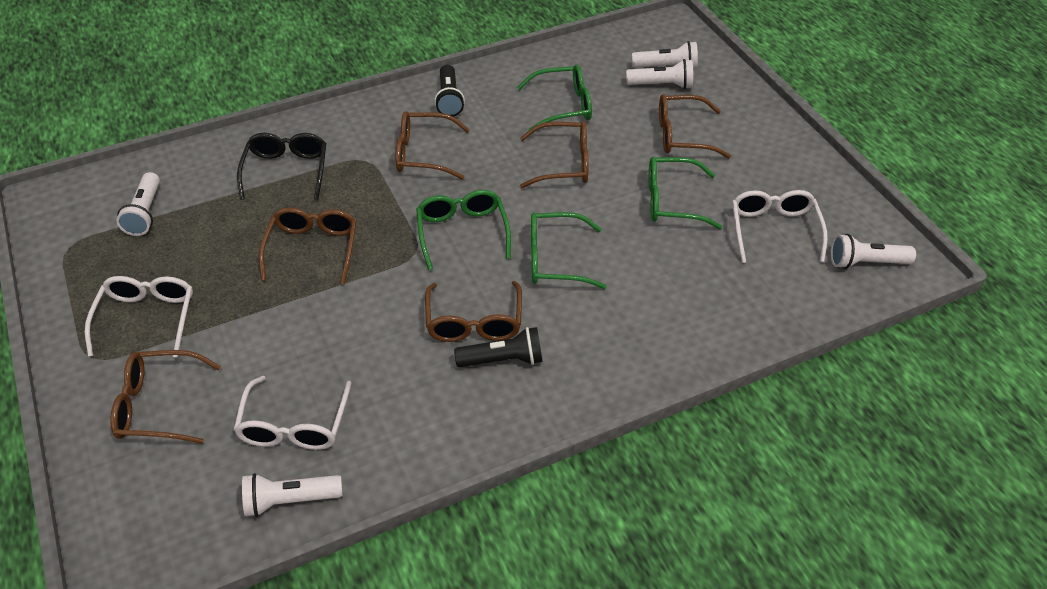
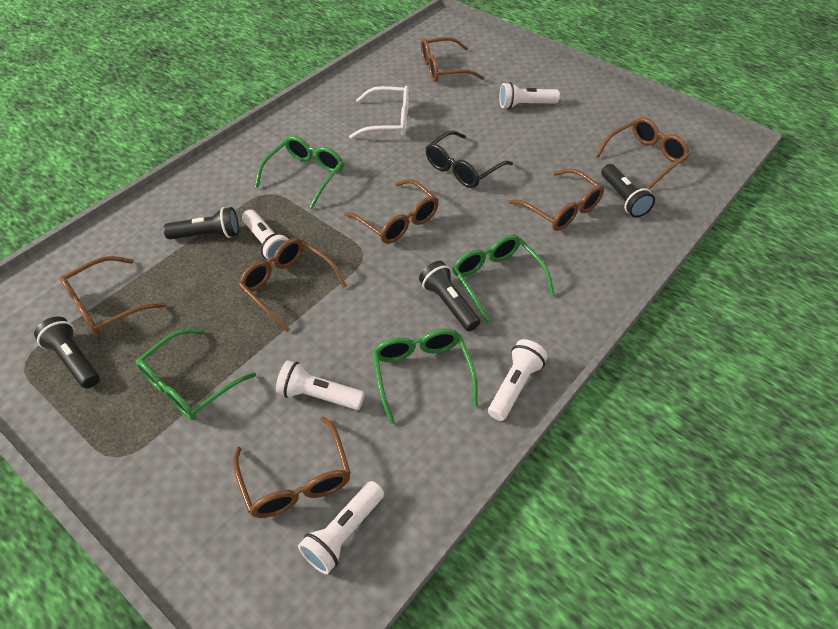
black flashlight: [434,65,465,117] [454,327,543,367] = 2 -> [34,317,99,389] [163,207,239,239] [419,261,480,331] [601,164,655,217] = 4
brown glasses: [111,350,221,444] [259,207,357,284] [395,111,470,179] [425,281,522,342] [520,121,588,188] [659,94,731,159] = 6 -> [59,256,166,336] [233,416,351,518] [239,238,347,332] [344,179,439,244] [421,37,484,82] [508,168,604,231] [596,117,690,189] = 7
white glasses: [85,276,193,358] [234,376,351,450] [732,190,828,263] = 3 -> [349,86,409,139] = 1

